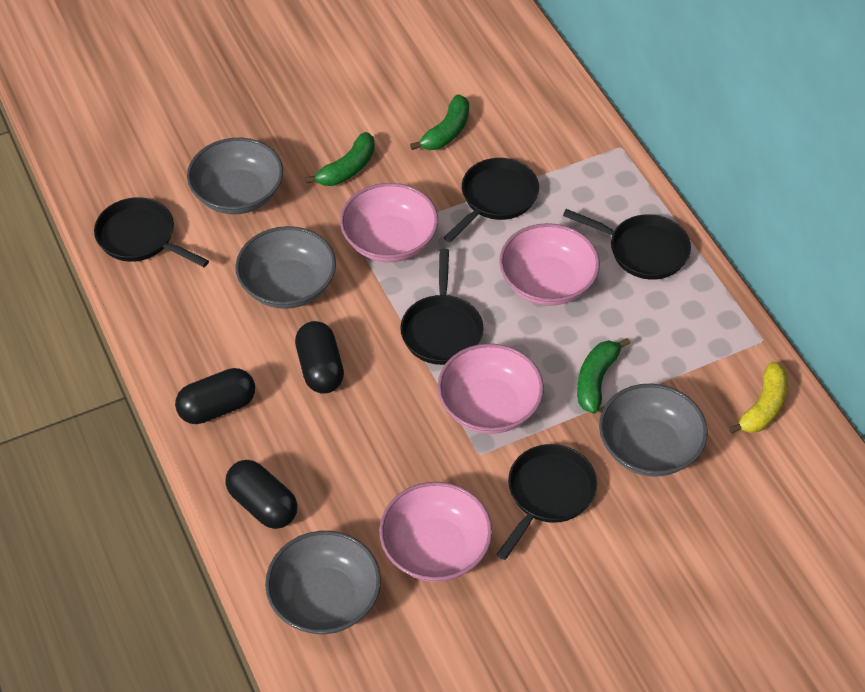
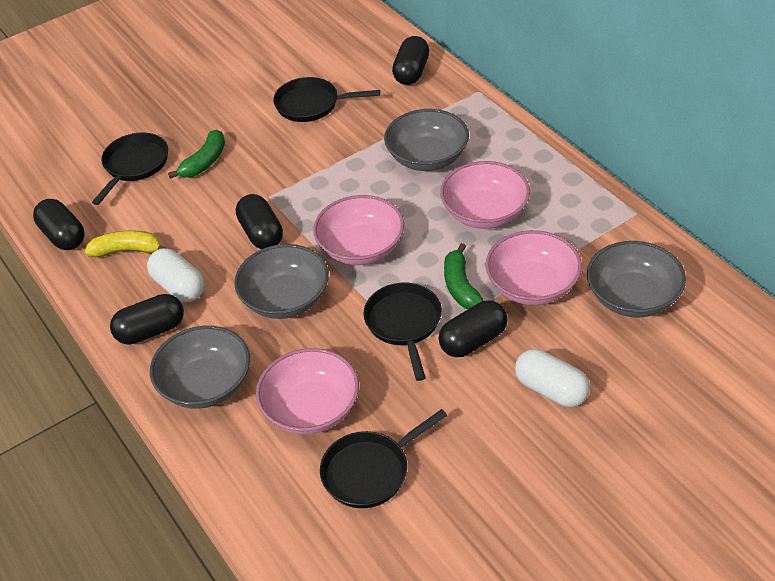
black capsule: [175,368,255,424] [225,460,297,529] [295,321,344,394] = 3 -> [33,199,84,250] [110,294,184,345] [236,194,283,249] [392,36,429,85] [439,301,508,357] = 5
black pan: [94,197,209,267] [400,249,484,365] [444,158,539,242] [496,444,597,560] [563,209,691,280] = 5 -> [92,133,168,205] [273,77,380,122] [320,409,447,508] [363,283,442,381] = 4
green banana: [305,132,375,186] [410,94,469,150] [577,338,630,414] = 3 -> [168,130,225,178] [444,243,483,309] = 2
white capsule: none = 0 -> [147,248,205,302] [515,349,590,407] = 2

